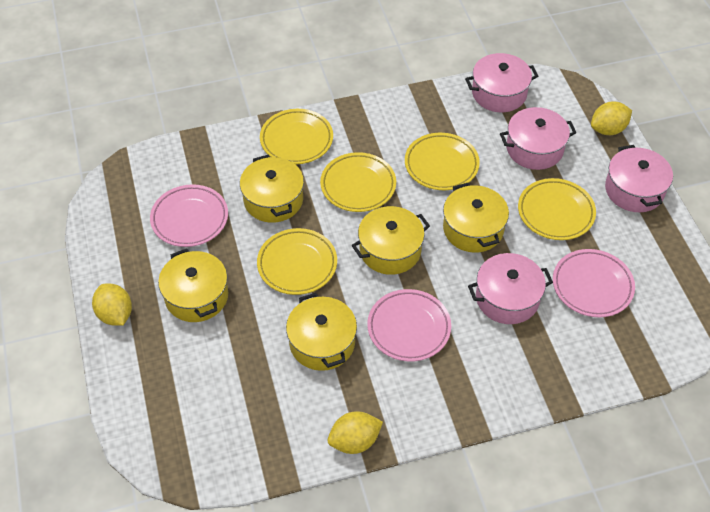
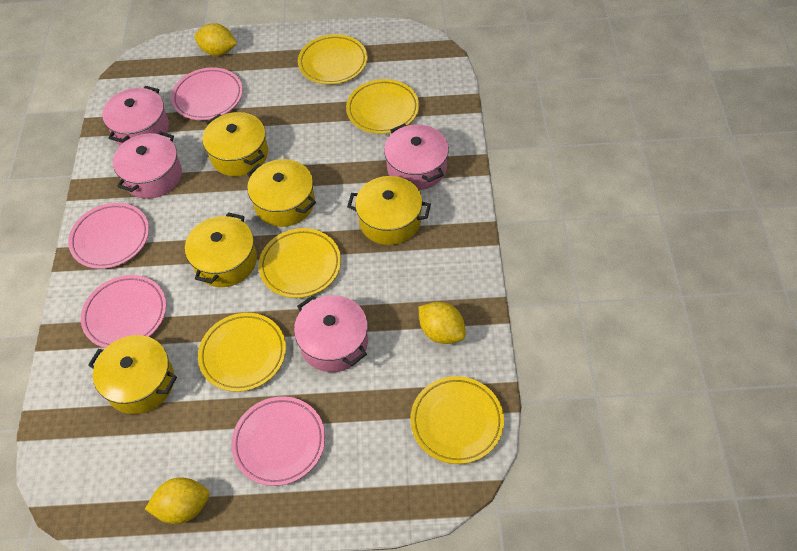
pink plate: [150,184,228,247] [367,289,451,362] [553,249,635,317] = 3 -> [68,203,149,269] [81,275,166,348] [171,67,243,120] [231,396,325,486] = 4

